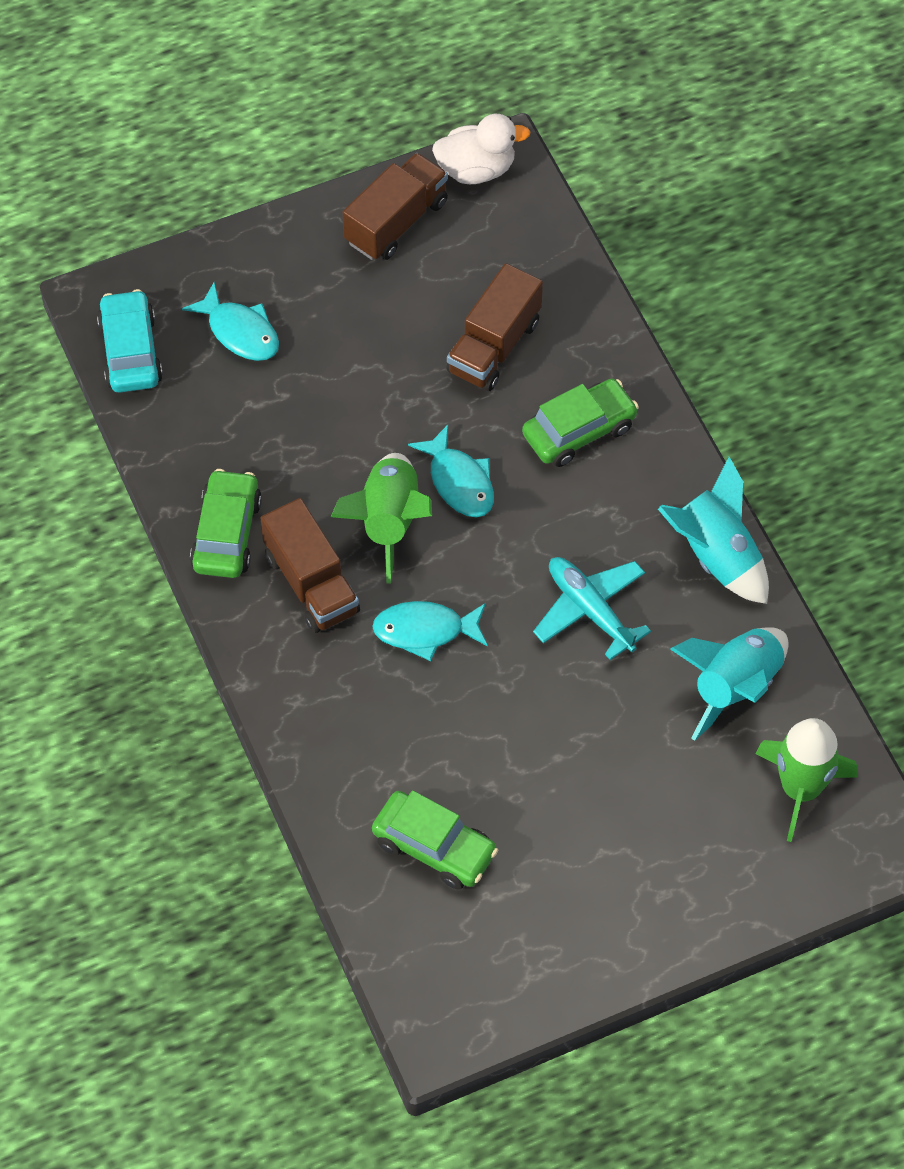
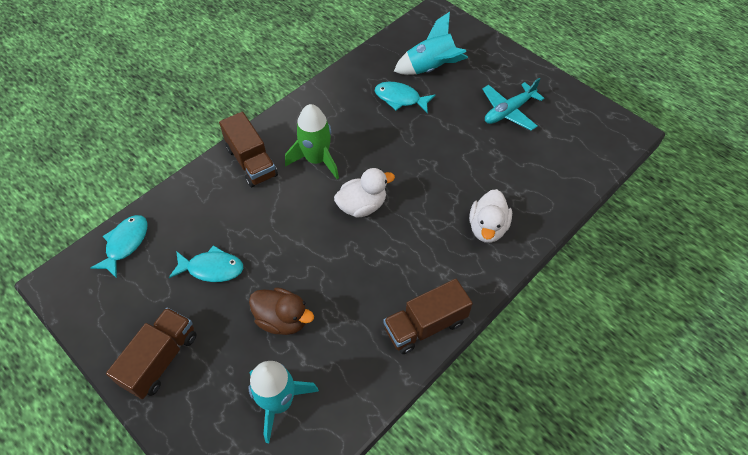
brown duck: none = 0 -> [249,287,314,335] = 1
green car: [190,469,262,578] [372,790,498,890] [522,379,639,467] = 3 -> none = 0
green rocket: [331,453,432,583] [755,718,857,842] = 2 -> [285,104,339,179] = 1
turquoise car: [97,289,163,393] = 1 -> none = 0
white duck: [432,114,530,184] = 1 -> [334,168,395,218] [469,189,512,243] = 2

